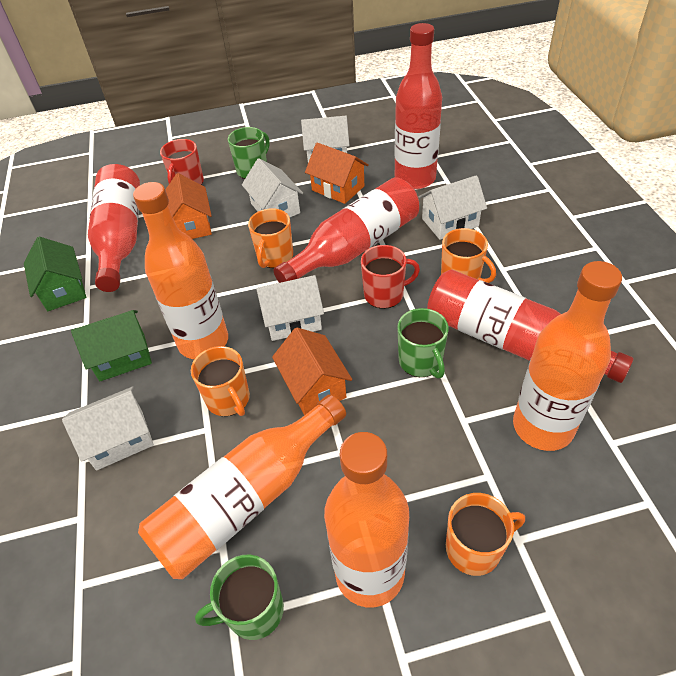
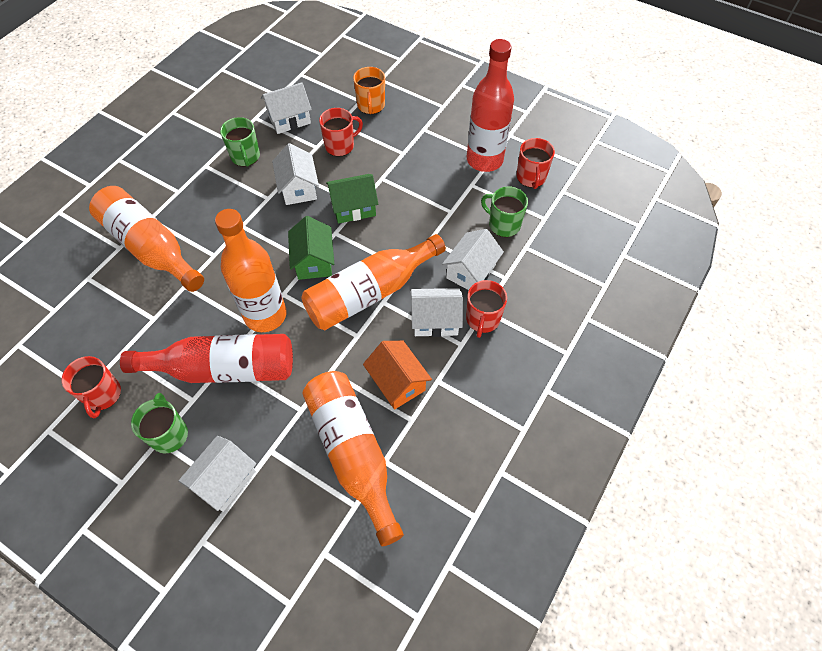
orange house: [165,173,212,239] [272,327,352,415] [305,142,369,204] = 3 -> [363,341,432,409] = 1
orange mug: [191,346,250,416] [248,208,293,268] [441,228,496,283] [446,493,525,576] = 4 -> [353,67,385,114] = 1
red bottle: [88,164,140,292] [274,177,419,283] [394,23,442,189] [427,269,634,383] = 4 -> [120,334,293,383] [467,39,514,172] = 2
red mug: [160,139,204,185] [361,245,420,309] = 2 -> [61,356,121,418] [319,108,363,157] [466,280,507,338] [516,138,555,189] = 4

